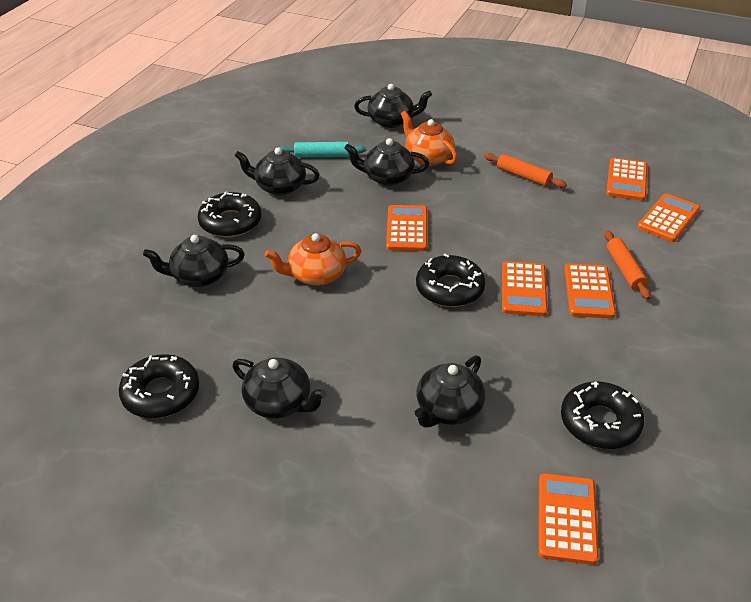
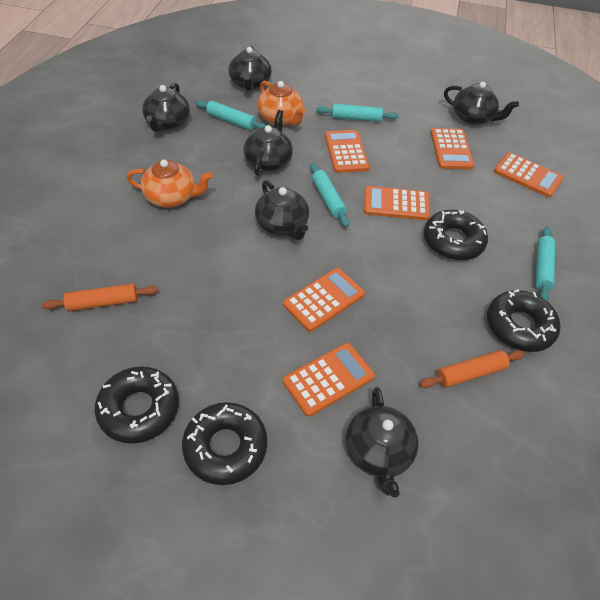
turquoise rolling pin: [279,142,366,157] = 1 -> [195,100,266,130] [310,163,349,227] [316,104,398,122] [535,227,555,301] = 4

